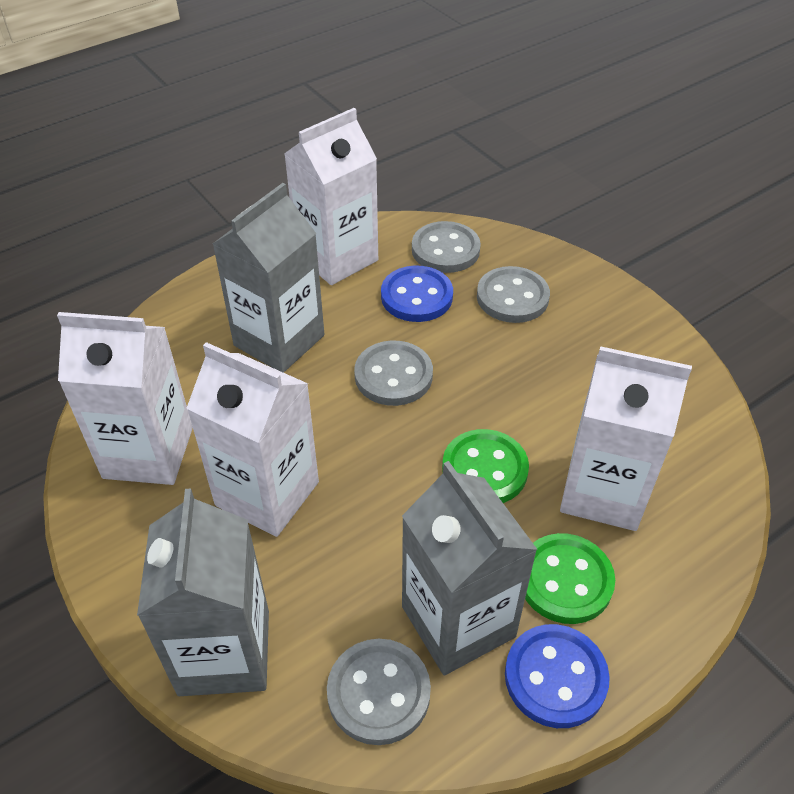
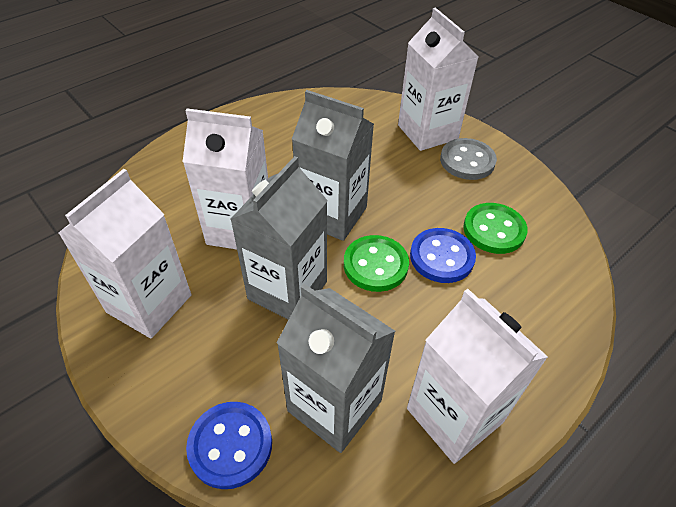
grey button: [327,639,431,745] [354,341,433,406] [412,221,481,273] [477,266,550,323] = 4 -> [440,138,497,180] = 1

